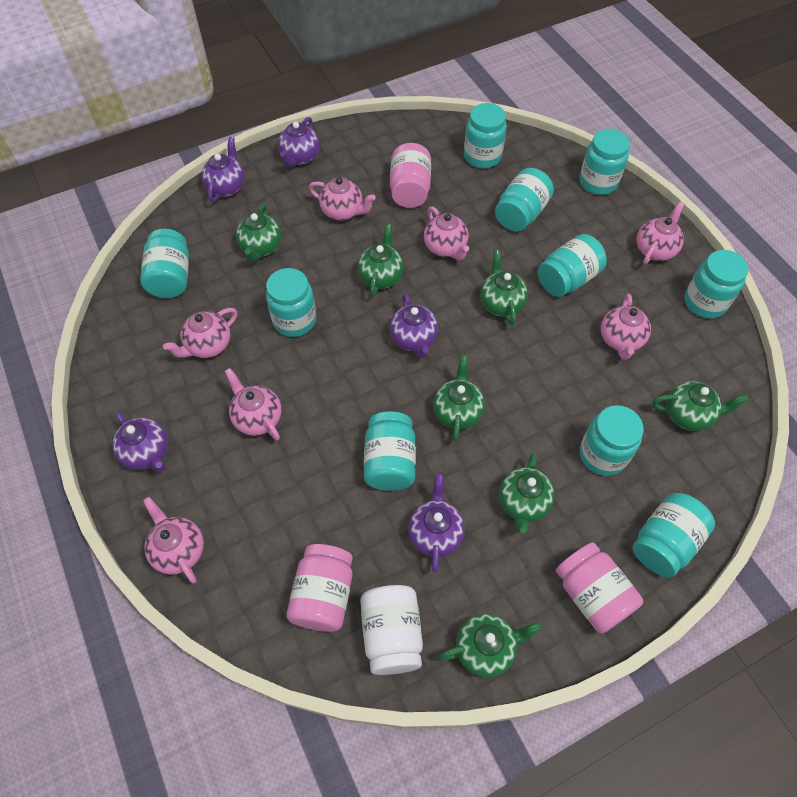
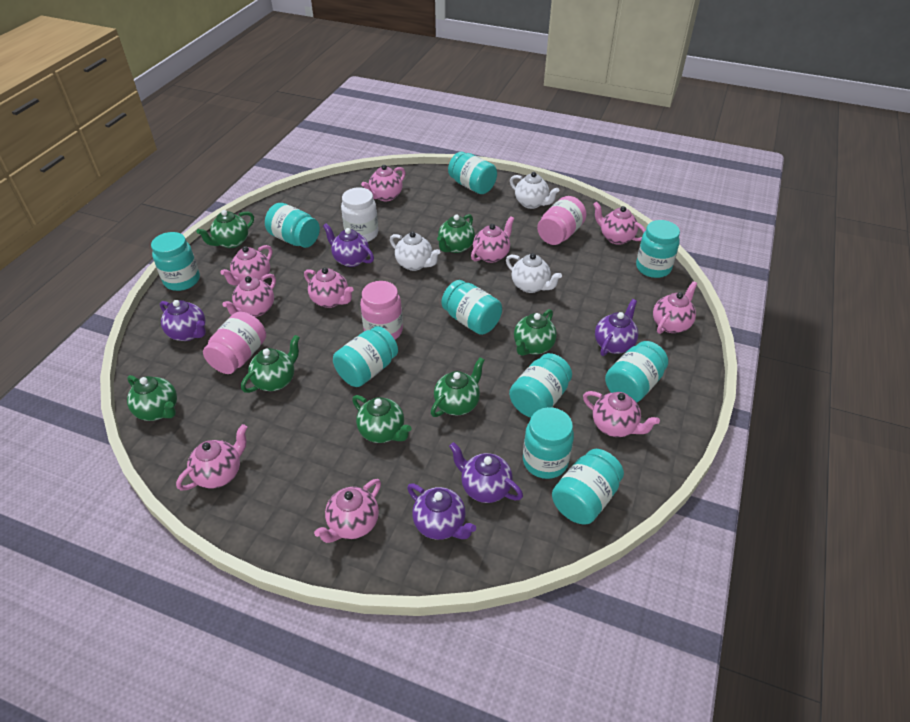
pink teapot: [143,497,204,583] [163,308,237,358] [225,368,281,440] [309,177,376,221] [424,206,469,260] [601,294,651,360] [637,201,685,264] = 7 -> [176,424,247,490] [220,245,272,286] [223,274,276,317] [304,268,354,308] [314,479,381,543] [361,165,406,201] [471,216,514,263] [583,391,660,437] [593,202,646,245] [653,281,697,334] = 10
white teapot: none = 0 -> [390,232,440,271] [506,253,562,293] [510,172,559,209] = 3

